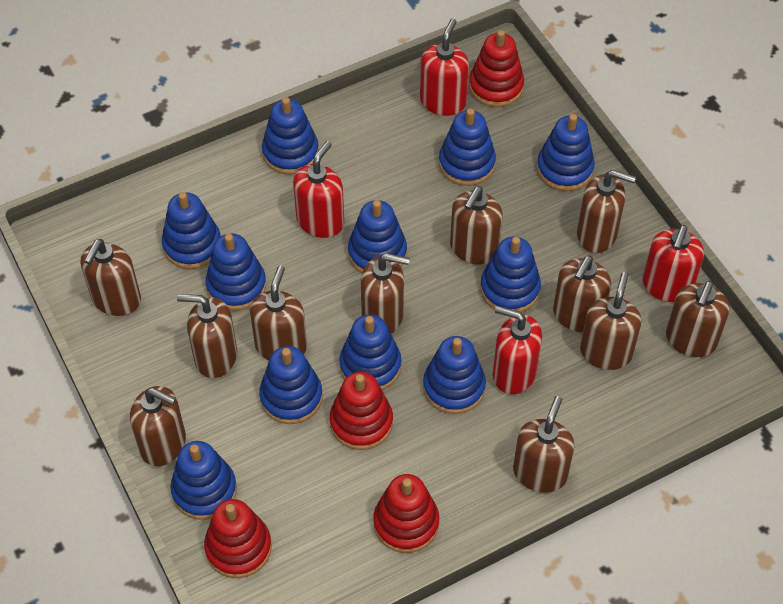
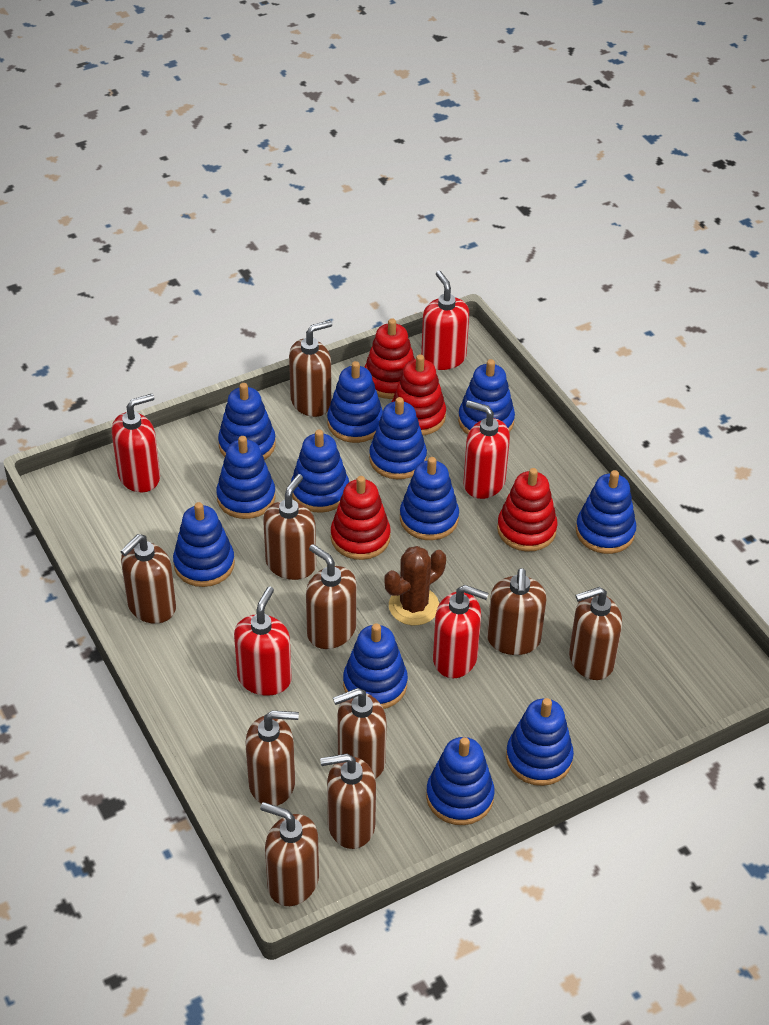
blue stacking toy: [162,192,221,269] [170,441,237,520] [206,233,266,311] [259,346,323,424] [262,97,319,175] [339,314,401,390] [348,200,407,273] [423,336,486,414] [439,108,496,186] [480,237,541,312] [537,114,595,191] = 11 -> [173,502,235,587] [216,436,276,519] [218,383,276,460] [291,429,349,513] [327,361,383,443] [343,623,408,709] [369,397,427,479] [400,457,459,540] [426,737,495,825] [458,359,515,435] [506,698,574,786] [576,470,636,554] = 12
brown cactus: none = 0 -> [384,546,446,625] = 1
brown soap dispenser: [81,239,141,316] [130,386,186,466] [177,294,237,378] [250,266,307,360] [361,253,410,333] [450,186,503,265] [513,396,575,493] [553,255,611,333] [577,170,636,253] [580,272,641,370] [666,281,730,357] = 11 -> [120,534,176,624] [245,711,299,806] [260,802,319,906] [263,474,316,580] [289,320,332,417] [306,544,357,649] [320,754,376,849] [333,688,387,779] [487,568,547,655] [569,587,622,680] = 10
red soap dispenser: [293,141,344,238] [420,18,469,116] [493,306,542,394] [642,225,704,302] = 4 -> [112,394,160,492] [234,587,292,696] [421,271,469,370] [433,585,489,678] [463,400,510,499] = 5

